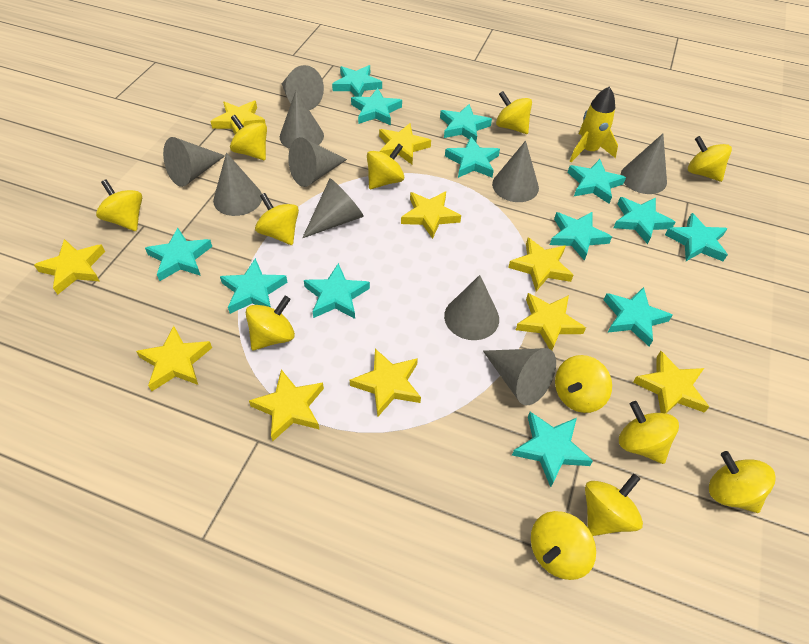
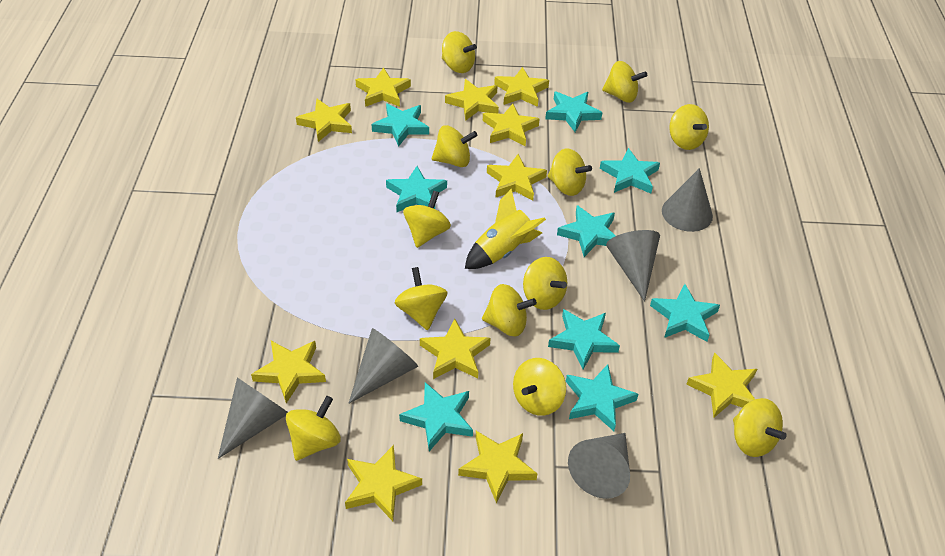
grey cone: [163,137,225,187] [213,153,262,216] [280,91,324,149] [282,65,324,110] [288,137,347,187] [302,179,364,238] [444,275,499,340] [483,348,556,406] [492,141,539,202] [621,134,667,194] = 10 -> [218,378,288,459] [348,328,418,404] [568,433,630,499] [606,230,660,302] [662,168,713,232] = 5
turquoise star: [145,228,212,281] [220,258,288,314] [304,263,370,319] [332,65,382,97] [351,88,402,125] [440,104,492,142] [445,137,500,178] [512,412,593,487] [550,212,612,261] [567,159,626,204] [604,287,673,346] [613,197,675,244] [665,213,728,261] = 13 -> [371,104,429,147] [386,166,447,212] [399,382,473,451] [545,91,602,132] [548,309,620,369] [557,205,616,257] [566,364,638,431] [600,148,660,193] [650,284,720,342] = 9
yellow star: [34,239,105,295] [136,326,212,391] [210,101,266,134] [249,369,324,441] [350,349,421,417] [379,123,431,164] [401,191,461,239] [508,238,573,291] [516,293,586,350] [633,351,709,414] = 10 -> [251,341,326,403] [296,99,352,142] [345,445,422,521] [355,67,411,107] [420,319,491,379] [445,79,499,121] [458,431,537,503] [483,104,540,147] [487,154,547,200] [494,67,549,107] [686,353,757,417] = 11

